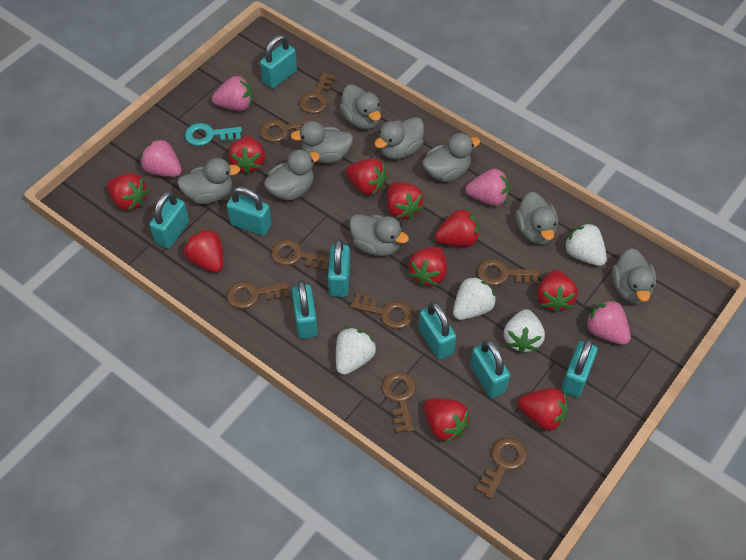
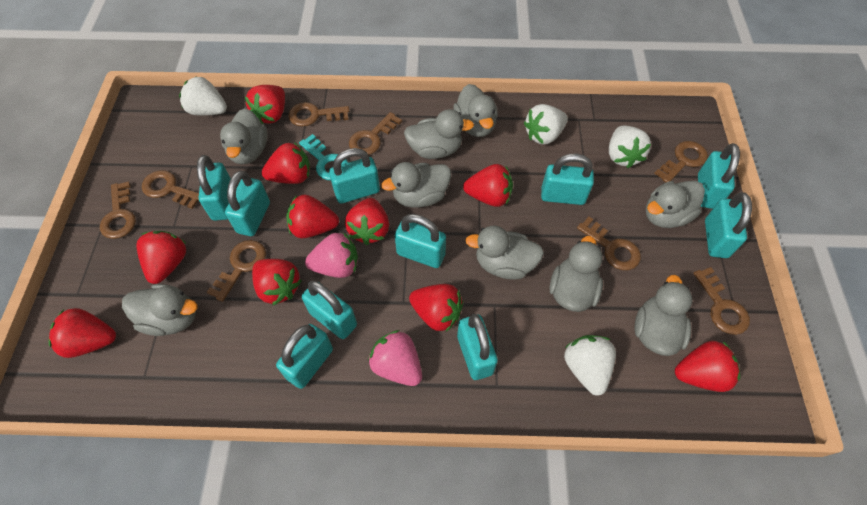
pink strawberry: [141,139,182,177] [212,76,253,111] [465,169,510,206] [585,299,631,345] = 4 -> [305,232,358,278] [368,330,422,386] = 2
turquoise padlock: [150,191,189,249] [227,187,272,236] [260,35,297,89] [292,280,318,339] [328,239,350,297] [419,302,456,360] [470,339,510,398] [561,338,597,397] = 8 -> [197,155,231,221] [225,171,270,236] [276,324,333,389] [302,280,357,339] [329,148,380,204] [395,214,446,268] [457,314,498,380] [541,154,594,205] [698,143,740,209] [705,192,752,258] = 10

